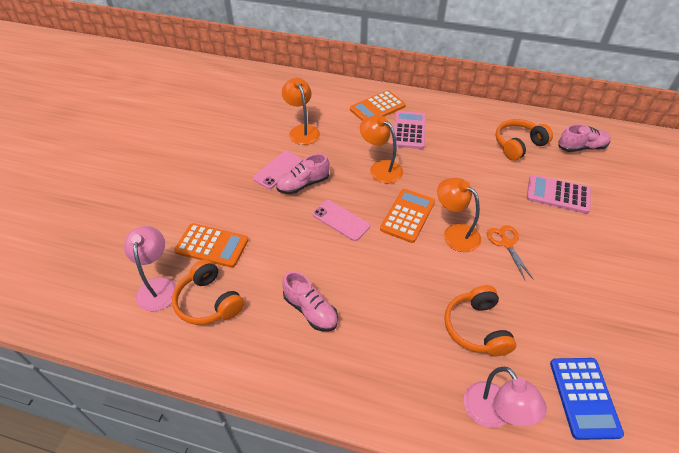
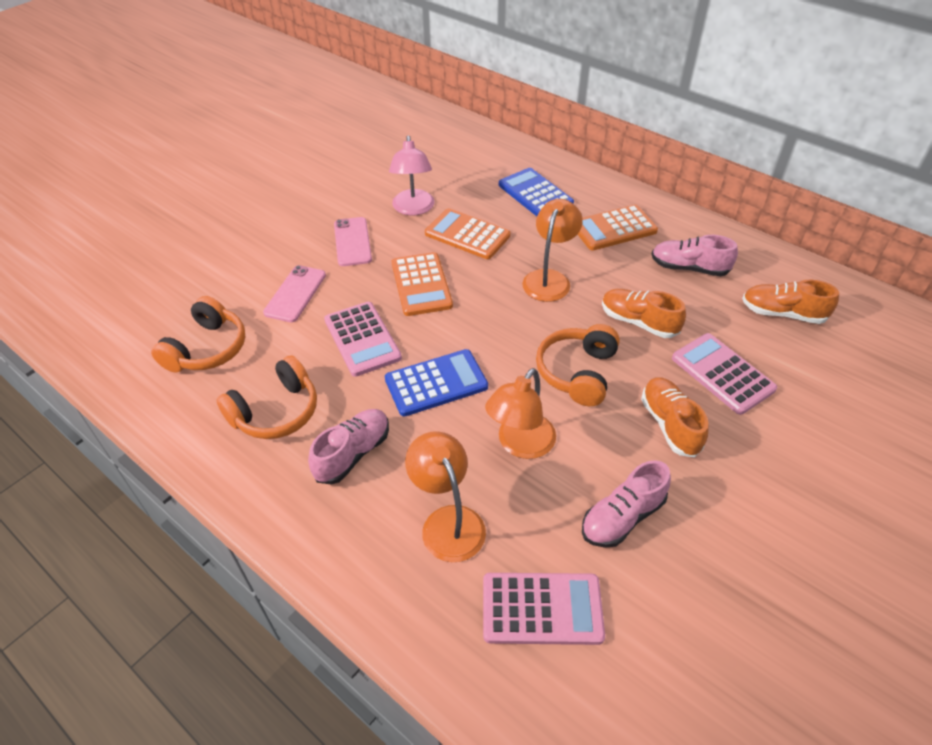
blue calculator: [550,358,624,440] = 1 -> [385,349,488,417] [499,168,574,216] = 2
orange scissors: [487,225,533,280] = 1 -> none = 0
orange shoe: none = 0 -> [602,289,686,338] [641,377,709,457] [742,280,839,324] = 3
pink calculator: [392,111,426,149] [527,175,591,214] = 2 -> [324,302,402,377] [483,573,605,645] [672,333,777,415] = 3
pink lamp: [124,226,176,311] [464,367,547,428] = 2 -> [389,135,434,215] = 1

